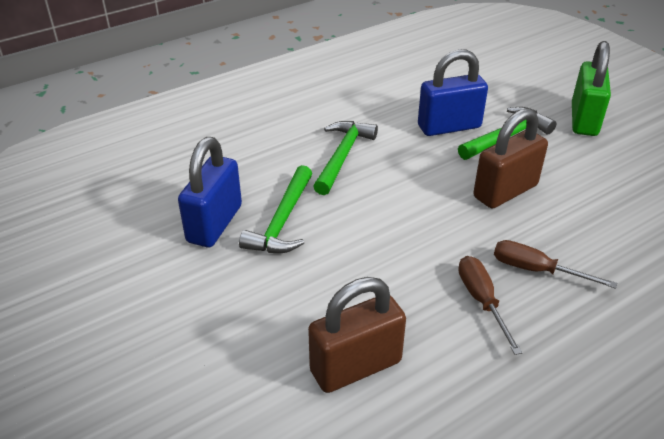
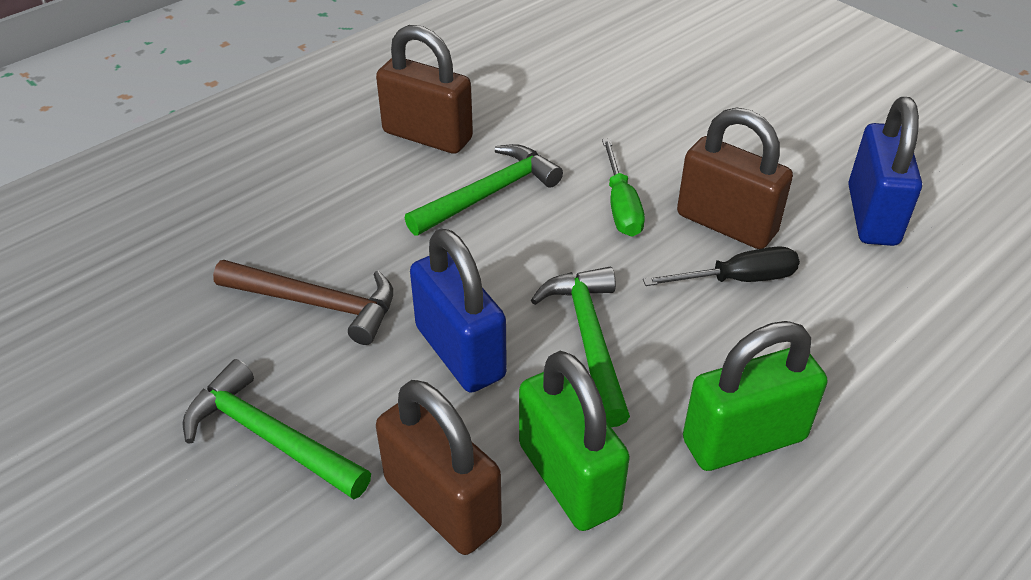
black screwdriver: none = 0 -> [643,246,800,286] = 1
brown hammer: none = 0 -> [213,260,393,345] = 1
brown padlock: [308,277,406,393] [473,108,548,209] = 2 -> [376,25,473,154] [376,380,502,555] [677,107,793,249] = 3
brown screwdriver: [458,256,523,355] [494,240,617,289] = 2 -> none = 0
green padlock: [572,41,611,136] = 1 -> [519,351,630,531] [683,321,827,471] = 2
green screwdriver: none = 0 -> [602,138,645,237] = 1

